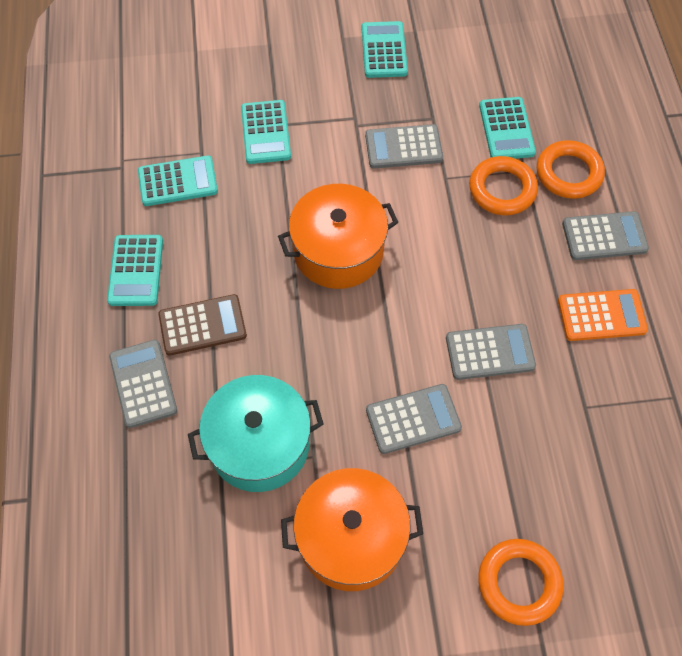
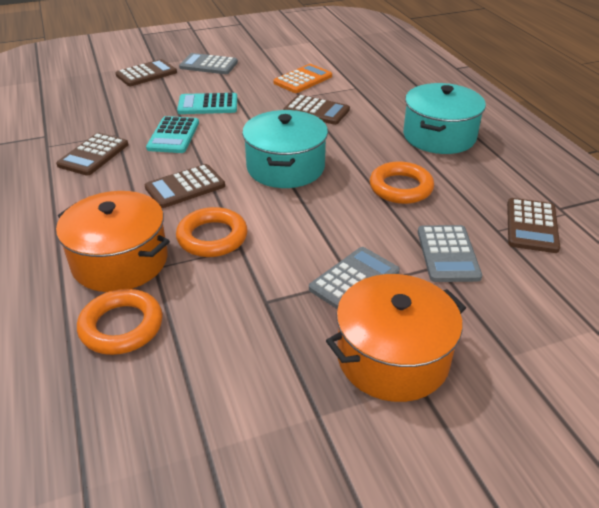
brown calculator: [158,294,247,356] = 1 -> [56,133,128,176] [116,59,177,86] [145,164,225,208] [283,95,350,125] [507,198,560,253] = 5
grey calculator: [109,340,177,428] [365,124,443,169] [366,384,462,454] [446,324,536,380] [562,211,649,260] = 5 -> [179,53,238,74] [309,247,400,309] [418,225,482,282] = 3
turquoise calculator: [107,235,163,306] [138,155,218,206] [241,100,291,164] [362,21,408,78] [479,97,536,159] = 5 -> [146,116,199,153] [177,93,237,114] = 2
turquoise pot: [188,375,324,492] = 1 -> [242,110,328,188] [403,83,486,154] = 2

